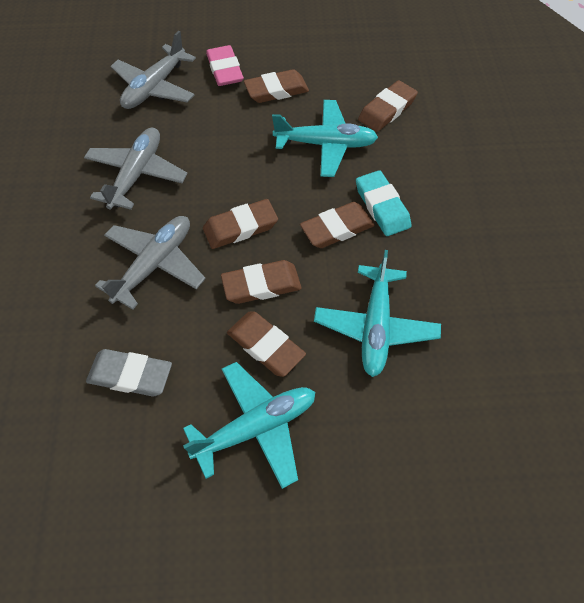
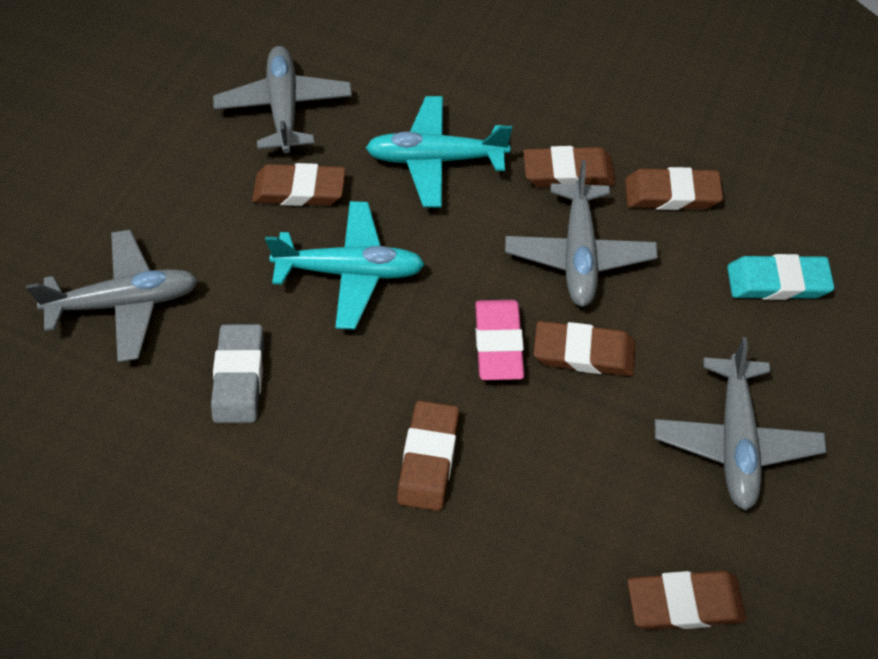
grey plane: [84,128,188,210] [95,216,206,310] [111,31,196,109] = 3 -> [26,230,198,362] [213,46,352,153] [505,160,658,307] [655,337,827,511] = 4
turquoise plane: [183,362,315,489] [272,100,378,177] [314,250,441,377] = 3 -> [265,201,425,329] [366,96,512,207] = 2

